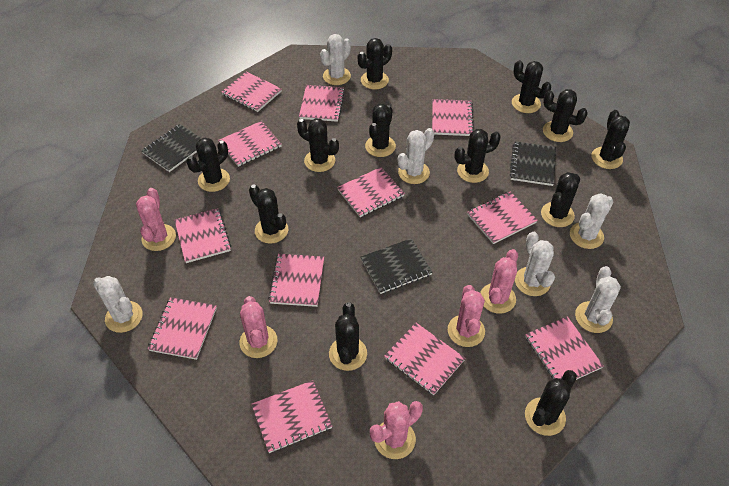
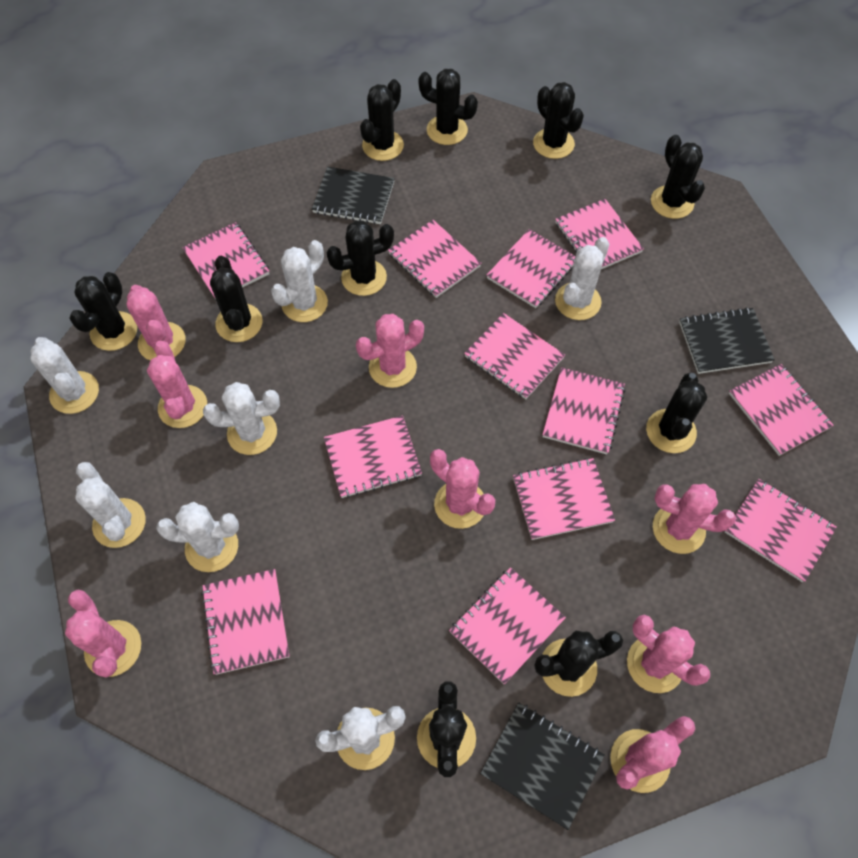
black cactus: [186,137,230,192] [249,185,288,244] [297,118,339,172] [329,302,367,371] [358,38,392,90] [365,104,396,157] [454,129,501,183] [512,60,551,113] [525,370,577,436] [541,172,580,227] [543,89,588,142] [591,110,630,169] = 12 -> [69,272,137,351] [210,256,262,342] [327,220,394,296] [360,79,404,161] [417,681,476,777] [418,69,478,145] [533,82,584,159] [534,631,623,697] [646,373,707,453] [651,135,705,219] = 10
pink cactus: [136,188,176,251] [239,296,278,358] [370,401,423,459] [448,285,485,347] [480,249,518,314] = 5 -> [65,589,141,678] [127,285,186,360] [147,341,207,428] [356,314,424,388] [430,449,495,529] [610,716,695,793] [627,615,710,693] [653,484,736,554] = 8
white cactus: [93,276,143,333] [320,34,351,85] [398,128,434,184] [515,232,555,296] [570,193,613,249] [575,266,621,333] = 6 -> [31,337,99,414] [75,462,146,548] [156,502,239,572] [203,382,280,455] [271,240,328,322] [315,706,406,770] [555,237,609,320] = 7

